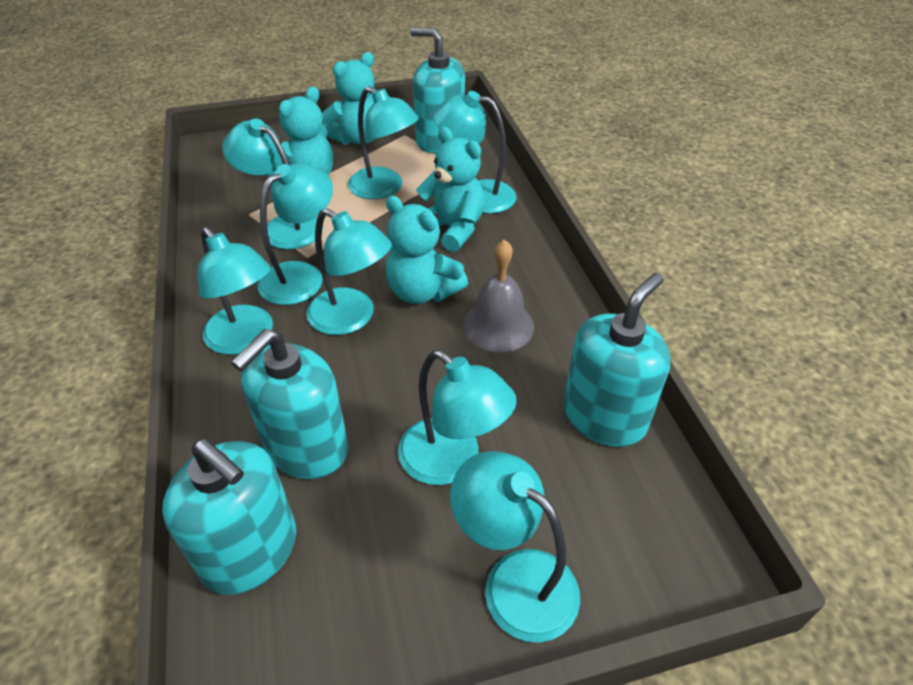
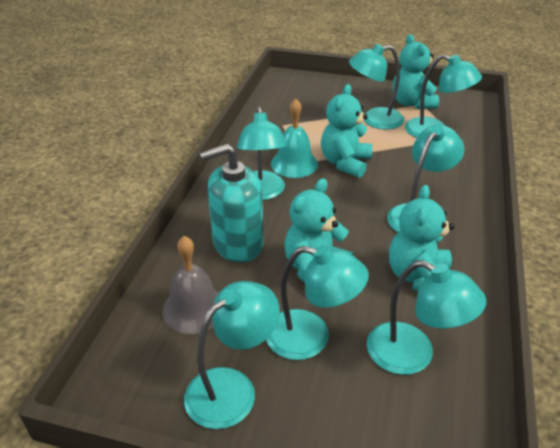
turquoise bell: none = 0 -> [271,99,318,178] = 1
turquoise lamp: [198,227,273,355] [222,118,323,249] [258,163,333,305] [306,208,392,335] [348,86,419,199] [398,350,517,485] [433,91,517,214] [450,451,580,643] = 8 -> [184,281,280,429] [237,107,287,200] [266,245,369,360] [349,44,404,129] [367,260,486,375] [387,125,465,232] [405,54,482,138] = 7
turquoise soap dispenser: [162,439,296,595] [231,329,348,479] [411,28,465,153] [563,273,671,447] = 4 -> [200,144,264,263] = 1

